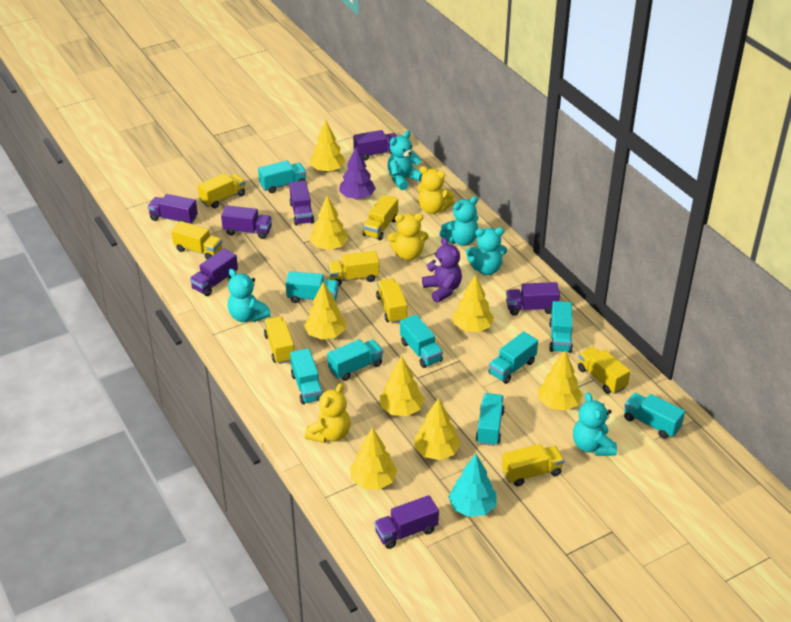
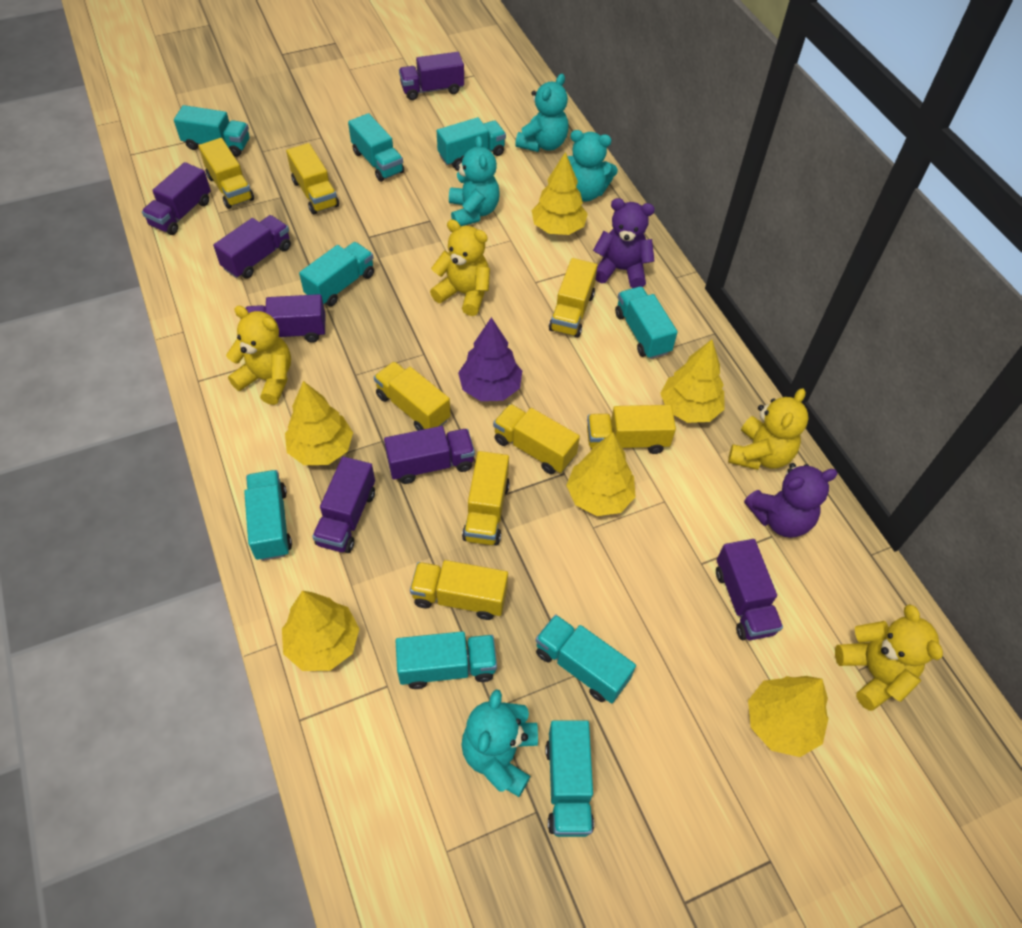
purple teddy bear: [422,237,462,303] = 1 -> [593,198,655,288] [744,463,838,538] = 2
turquoise teddy bear: [228,269,271,322] [387,131,423,190] [439,196,479,246] [466,227,507,275] [573,392,617,456] = 5 -> [449,136,500,227] [461,689,538,797] [515,74,569,152] [567,130,618,201] = 4
turquoise tree: [449,454,497,517] = 1 -> none = 0
yellow teddy bear: [305,383,351,443] [388,213,429,261] [417,166,454,214] = 3 -> [226,306,291,405] [430,219,490,316] [728,388,809,470] [835,604,943,711] = 4
yellow tree: [304,282,346,340] [310,120,346,172] [310,196,349,250] [350,427,397,490] [380,356,424,416] [414,398,461,460] [452,275,494,332] [538,351,582,411] = 8 -> [282,591,359,671] [285,381,353,465] [532,152,588,235] [566,433,636,516] [660,339,725,423] [748,676,829,757] = 6

